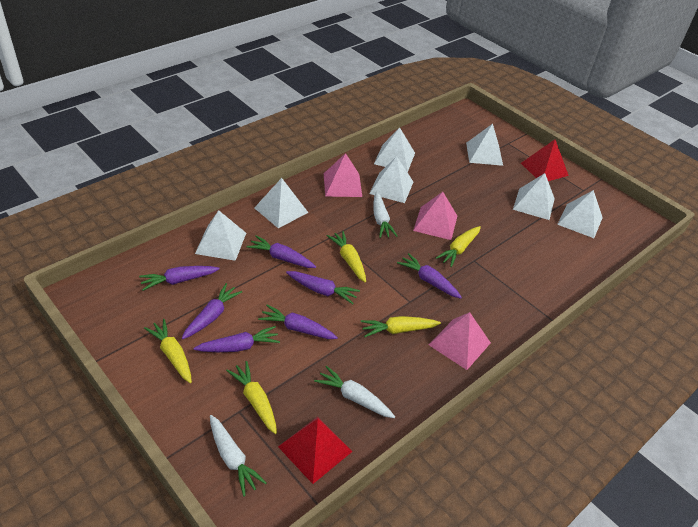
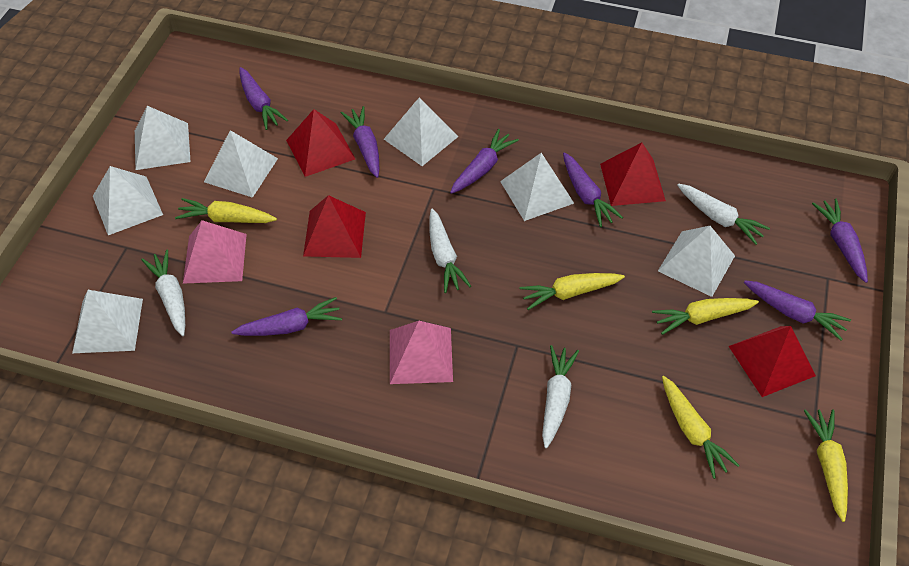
pink pyramid: [324,153,362,197] [413,192,457,240] [429,312,491,370] = 3 -> [183,220,247,284] [390,321,453,384] = 2
red pyramid: [278,417,353,484] [521,139,569,181] = 2 -> [286,109,355,177] [303,195,366,258] [600,143,666,206] [728,326,816,397] = 4
white carrot: [210,415,267,497] [314,366,395,418] [373,192,398,238] = 3 -> [141,250,185,336] [429,209,471,293] [542,345,579,448] [677,183,770,245] = 4

